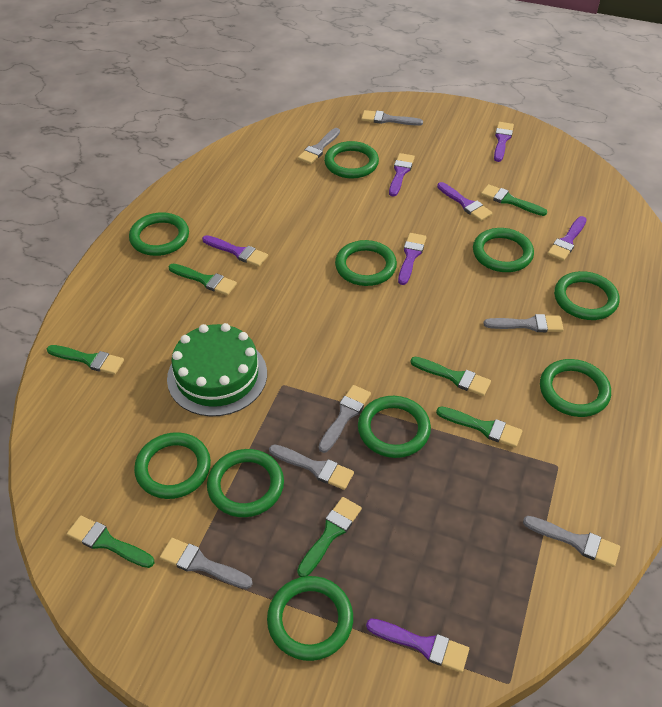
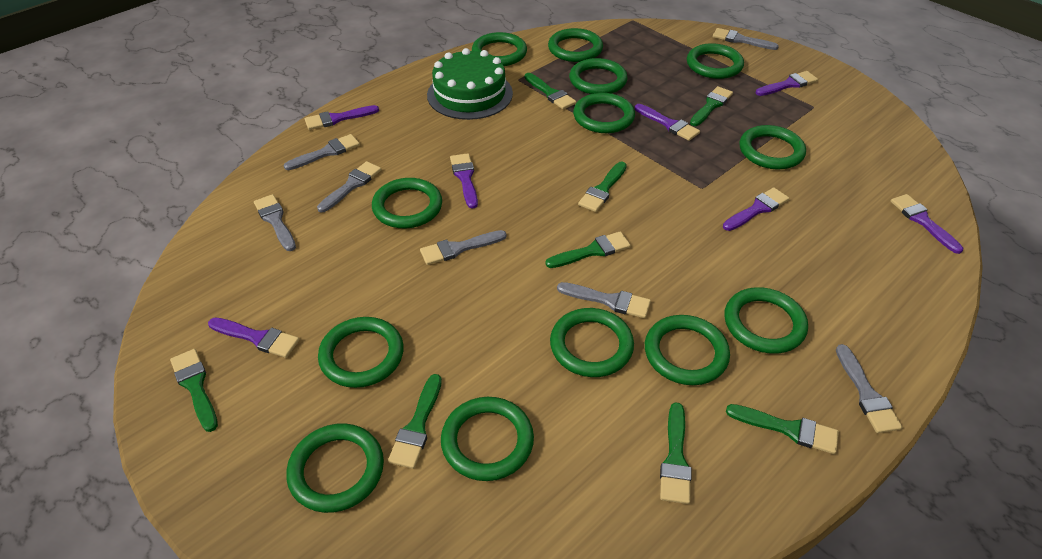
green brush: [47,345,124,375] [67,516,154,568] [168,264,237,295] [297,497,362,577] [411,357,491,396] [436,407,522,448] [481,184,547,216] = 7 -> [170,349,218,432] [388,374,442,469] [525,73,576,109] [546,231,631,268] [578,162,627,212] [660,402,692,504] [690,86,733,126] [726,404,839,454] = 8
green ring: [129,212,189,256] [134,432,211,499] [207,449,284,517] [267,576,353,661] [324,141,379,179] [335,240,397,286] [358,396,431,458] [473,228,534,272] [540,359,611,417] [554,271,619,320] = 10 -> [286,423,384,513] [318,317,404,388] [372,178,442,228] [441,397,534,481] [472,32,527,66] [548,28,603,62] [550,308,634,377] [569,58,628,94] [573,93,635,133] [645,315,730,385] [687,43,744,79] [724,287,808,354] [739,125,806,169] = 13

